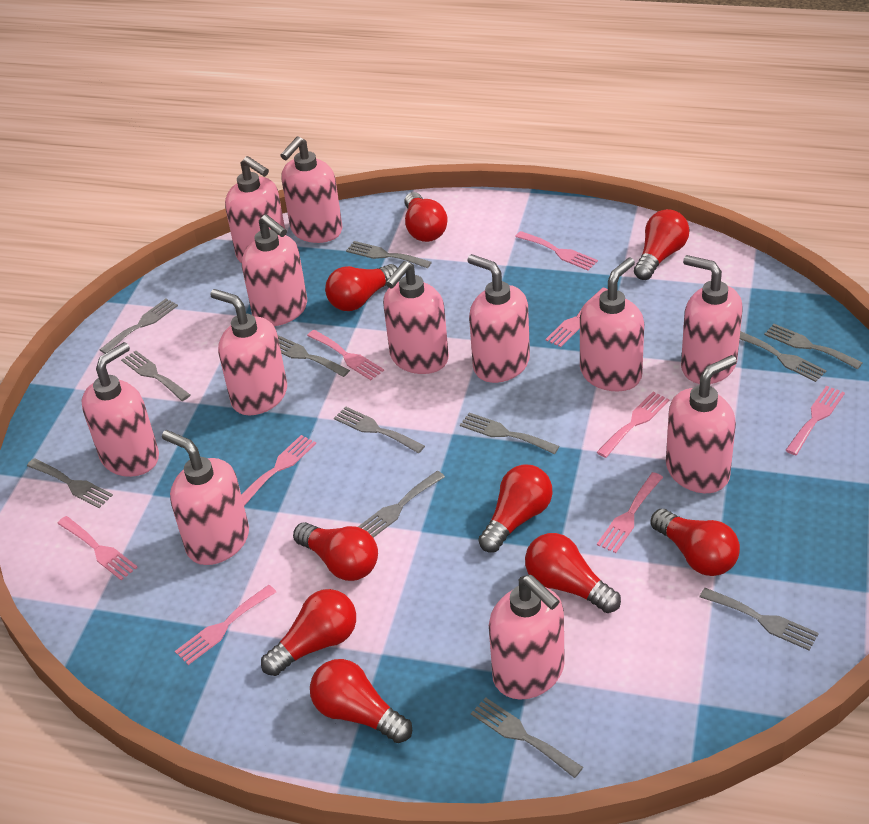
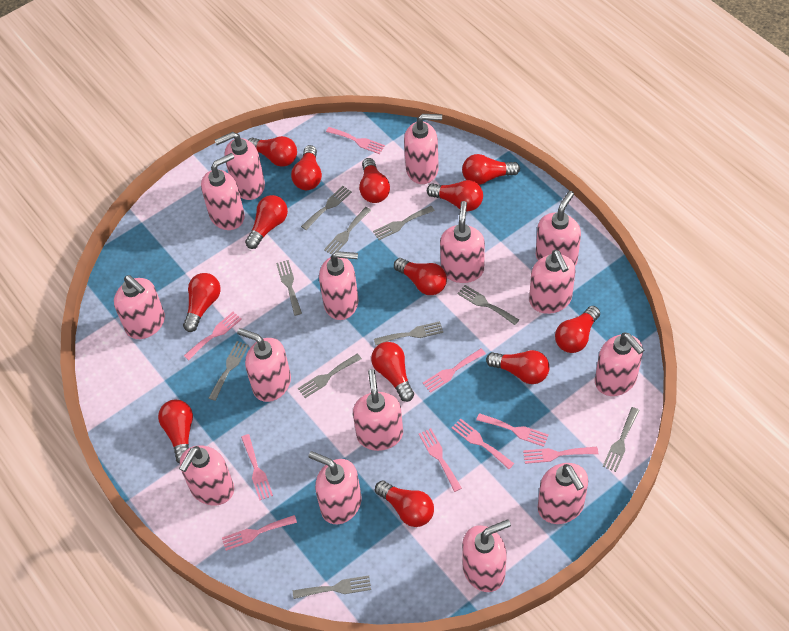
grey fork: [27,458,113,508] [100,299,178,354] [121,351,190,401] [278,335,350,377] [334,406,425,453] [346,241,432,268] [358,471,445,538] [460,413,560,454] [471,697,583,778] [700,588,819,650] [740,331,827,382] [764,324,863,369] = 12 -> [209,341,249,401] [276,260,302,316] [293,576,371,599] [298,354,362,398] [301,186,352,230] [324,207,371,254] [373,206,435,240] [374,321,443,345] [457,285,519,325] [603,407,640,472] = 10
pink soap dispenser: [82,342,159,477] [162,430,249,565] [210,289,287,415] [225,156,285,263] [242,214,307,326] [280,136,343,243] [383,261,449,374] [467,254,530,383] [489,575,565,700] [580,258,644,392] [666,355,737,493] [681,255,743,384] = 12 -> [114,275,165,339] [179,446,234,506] [201,153,245,230] [215,132,265,200] [237,328,291,402] [308,451,362,524] [319,251,359,320] [353,369,403,451] [404,114,442,184] [440,201,485,283] [462,519,511,592] [529,250,575,314] [536,191,581,266] [538,463,588,524] [595,333,644,396] = 15
red light bulb: [261,589,356,676] [293,522,378,581] [310,659,412,743] [325,264,397,311] [404,192,447,242] [478,464,553,552] [525,533,621,613] [634,209,690,280] [650,509,740,576] = 9 -> [158,400,193,463] [183,273,221,332] [245,195,288,249] [248,136,297,167] [291,145,322,190] [359,158,390,203] [371,342,414,402] [375,480,434,527] [394,258,447,295] [427,180,483,211] [462,154,520,185] [486,350,549,384] [555,306,600,353] = 13

